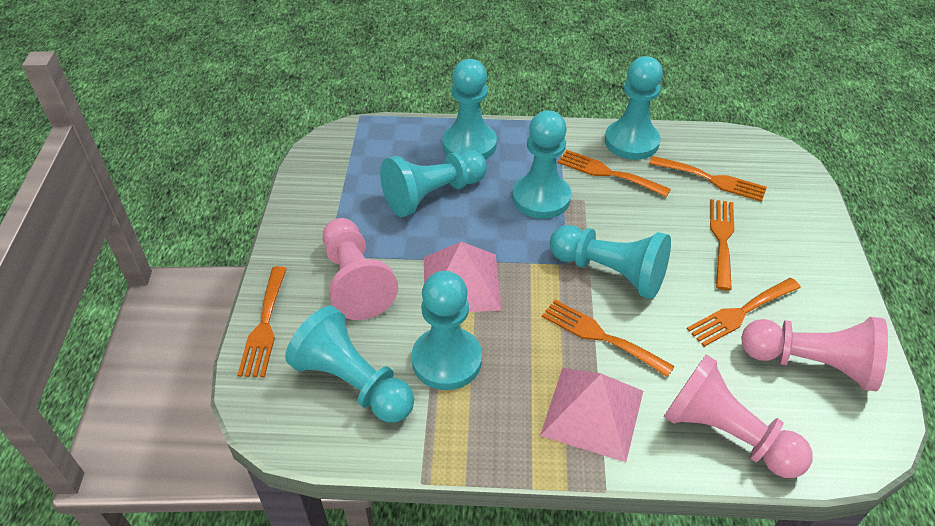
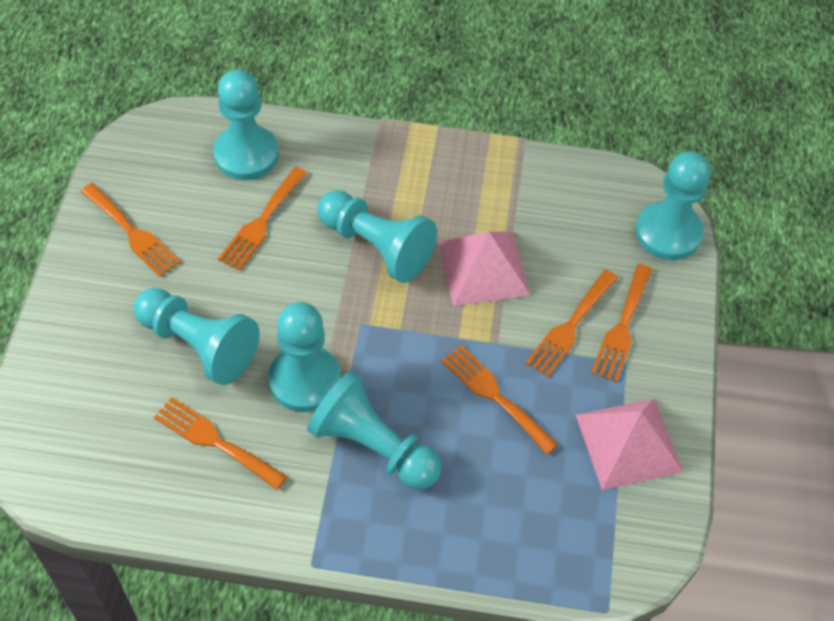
pink pawn: [323,218,398,320] [663,354,812,478] [741,317,888,392] = 3 -> none = 0
turquoise pawn: [285,306,414,423] [380,150,487,217] [411,271,482,390] [442,59,497,159] [512,110,571,219] [550,225,671,299] [605,56,663,160] = 7 -> [133,288,260,385] [213,70,279,180] [268,302,341,412] [307,370,441,489] [317,190,437,283] [636,151,711,260] = 6

